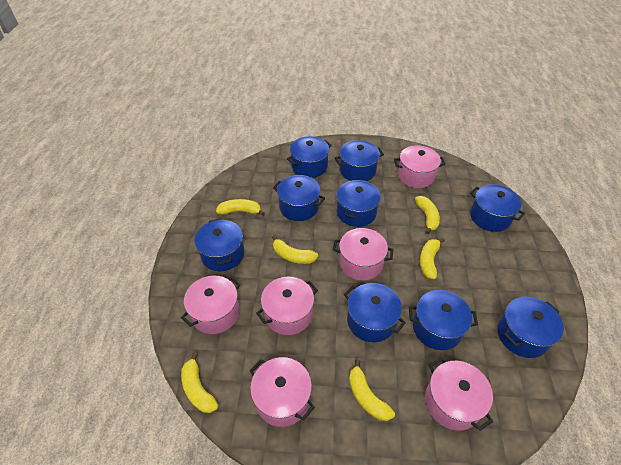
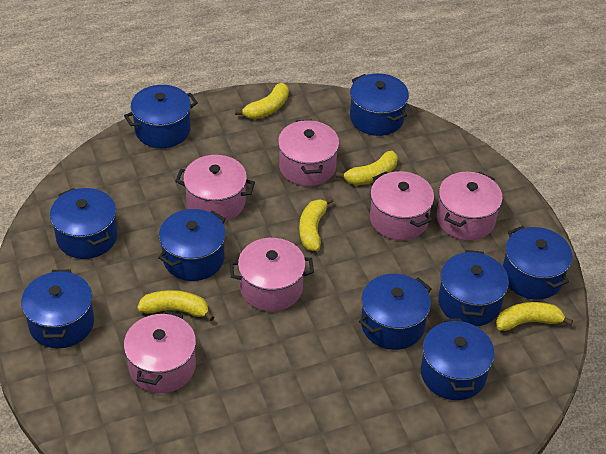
yellow banana: [181,353,218,413] [216,199,265,215] [272,235,318,264] [349,360,395,421] [415,196,440,234] [420,238,445,279] = 6 -> [137,290,215,321] [235,83,289,119] [299,197,333,251] [336,151,398,185] [496,302,573,331] = 5

